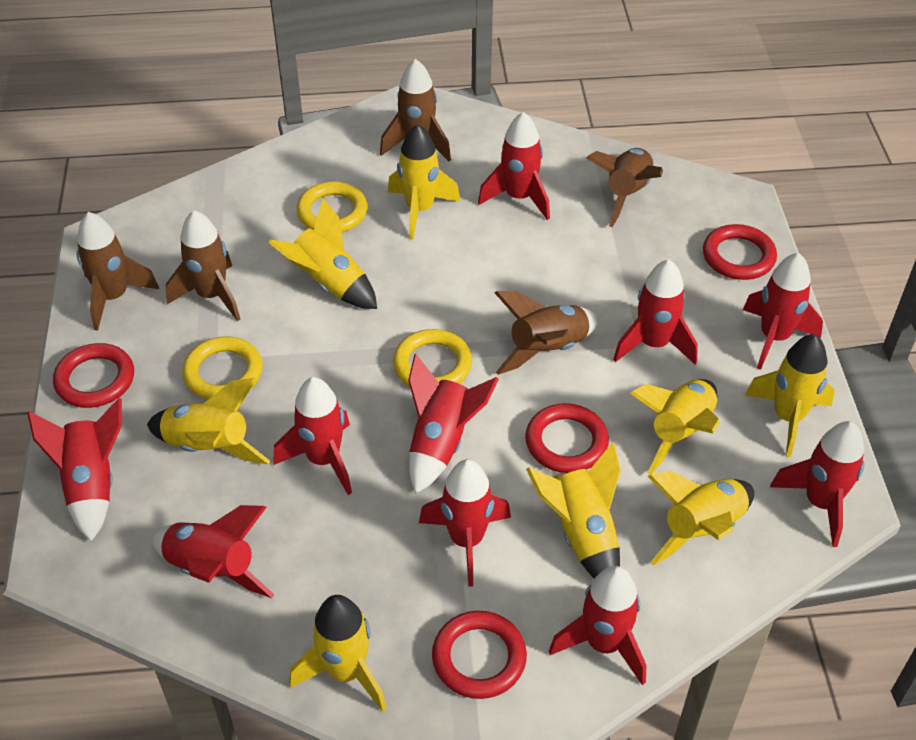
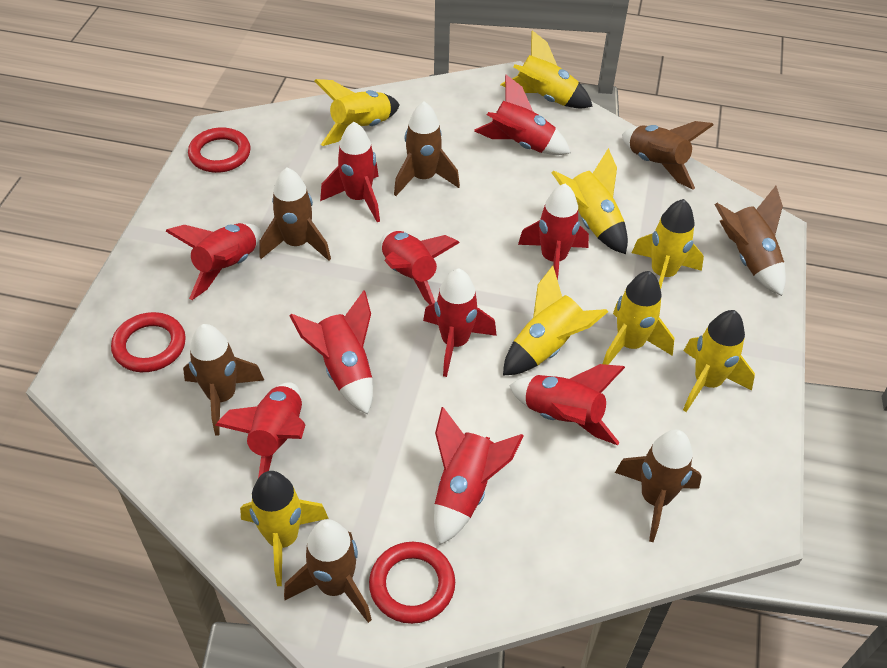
brown rocket: [77,212,159,331] [166,210,240,321] [380,59,451,161] [494,291,599,375] [586,148,663,227] = 5 -> [183,324,264,436] [259,167,331,261] [284,519,372,623] [394,101,460,196] [615,430,702,542] [622,121,714,189] [714,186,786,296] = 7
red ring: [53,343,134,408] [432,611,527,699] [525,403,609,473] [703,224,777,280] = 4 -> [111,312,186,372] [188,127,251,173] [369,542,455,624] = 3
yellow ring: [182,337,263,400] [296,181,368,232] [393,329,472,387] = 3 -> none = 0

